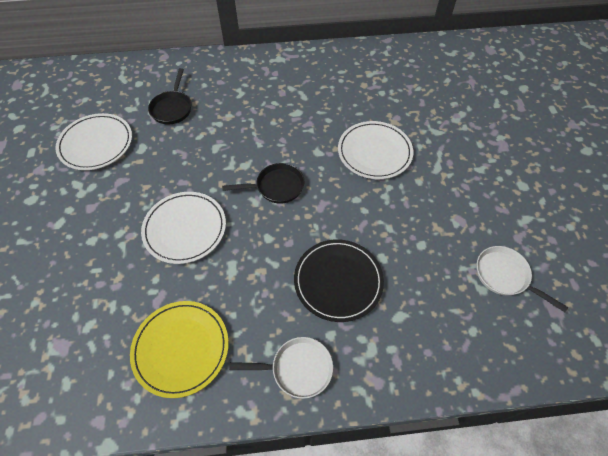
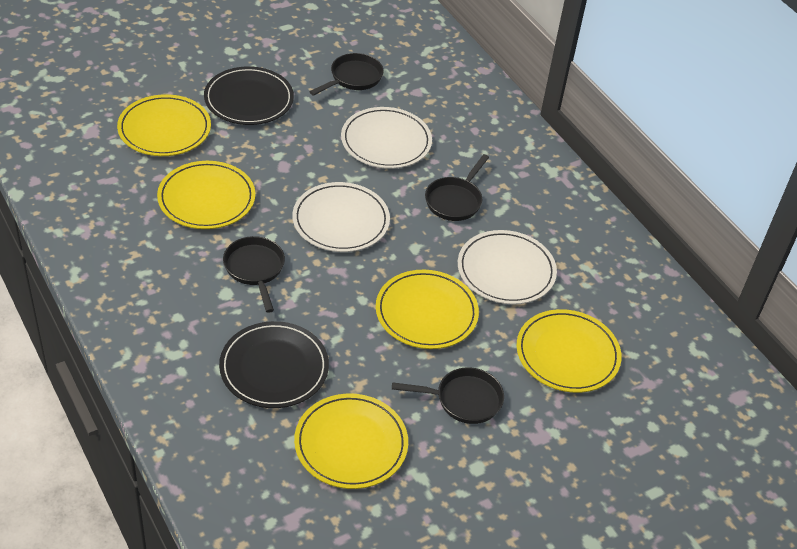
black pan: [148,68,191,124] [222,163,304,204] = 2 -> [223,236,285,313] [310,53,383,96] [392,367,504,424] [425,154,489,221] = 4
black plate: [294,239,384,322] = 1 -> [204,66,294,125] [219,321,329,408] = 2
white pan: [229,337,333,399] [476,246,569,312] = 2 -> none = 0
yellow plate: [130,301,229,398] = 1 -> [117,94,211,156] [157,161,255,229] [294,393,408,489] [376,270,479,349] [517,309,622,393] = 5

